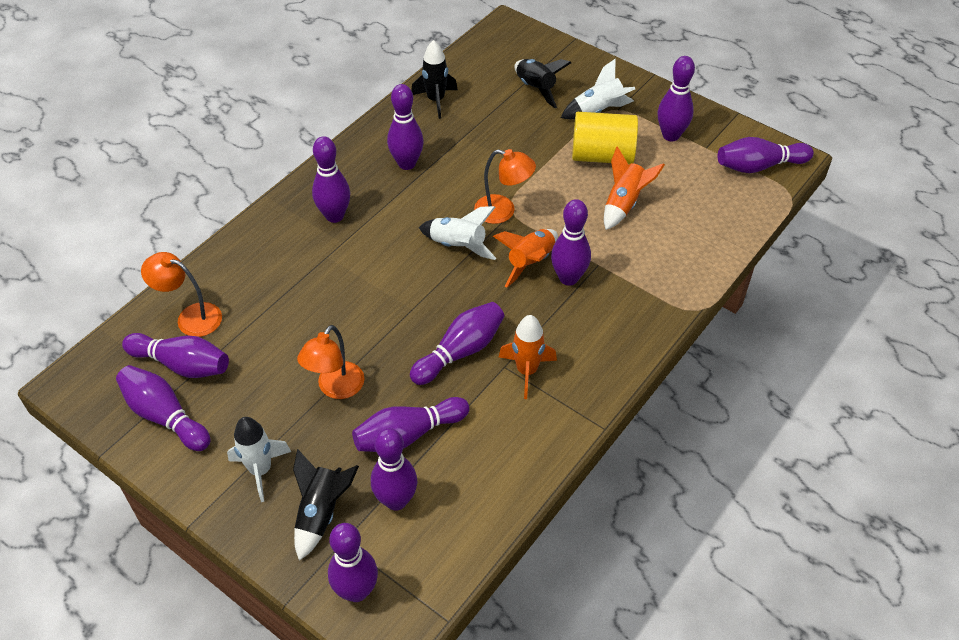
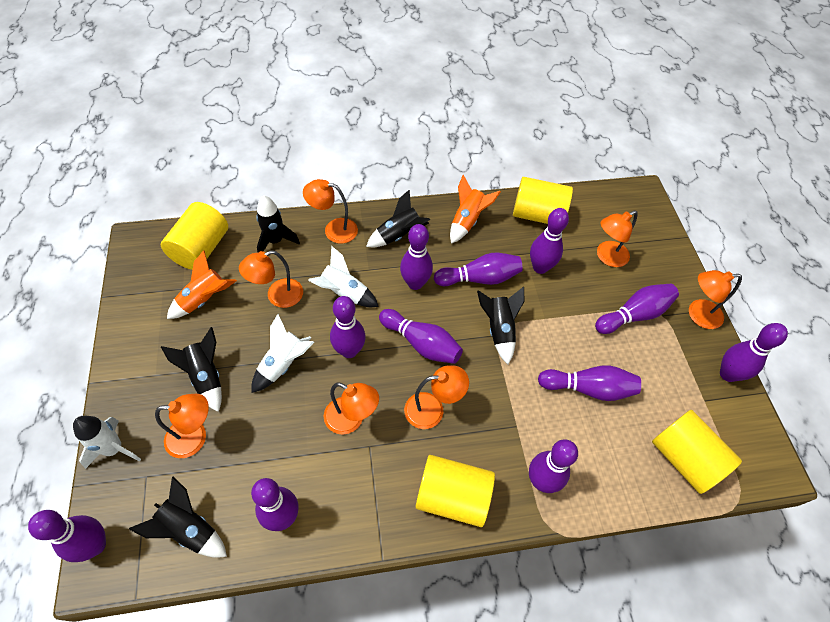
black rocket: [293,449,359,561] [411,40,458,119] [514,59,571,108] = 3 -> [129,477,227,558] [161,327,222,412] [256,195,300,253] [366,189,430,247] [477,287,524,364] = 5
orange lamp: [141,252,222,337] [297,325,364,399] [474,149,536,224] = 3 -> [155,394,209,458] [239,250,303,308] [303,179,358,244] [324,382,379,435] [404,365,469,429] [597,210,638,267] [689,270,742,329] = 7
orange rocket: [493,229,558,288] [499,315,557,399] [604,146,665,230] = 3 -> [167,251,237,319] [450,175,501,244] = 2
yellow cylinder: [572,112,638,164] = 1 -> [161,202,228,270] [415,455,495,527] [513,177,573,224] [652,410,742,494] = 4

